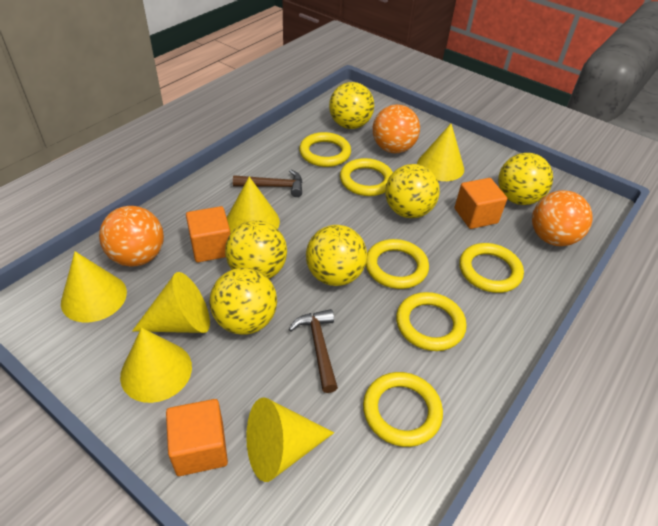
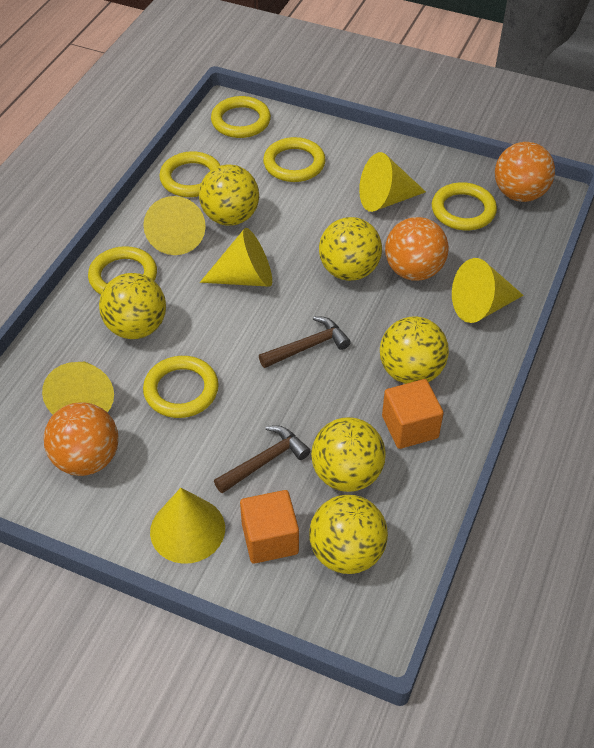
orange cube: [166,399,228,476] [186,206,230,262] [455,178,507,229] = 3 -> [240,490,299,564] [382,379,444,449] = 2

